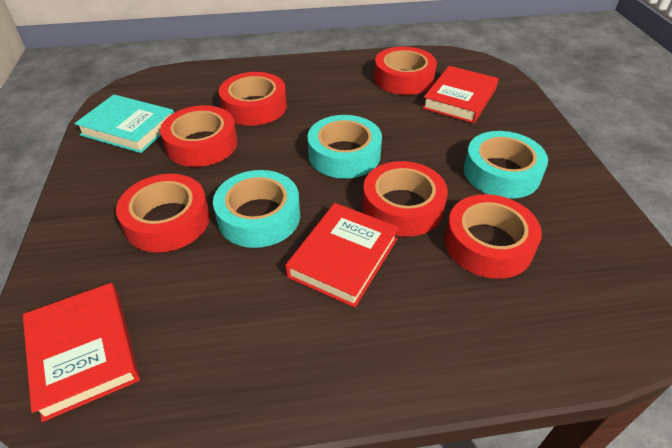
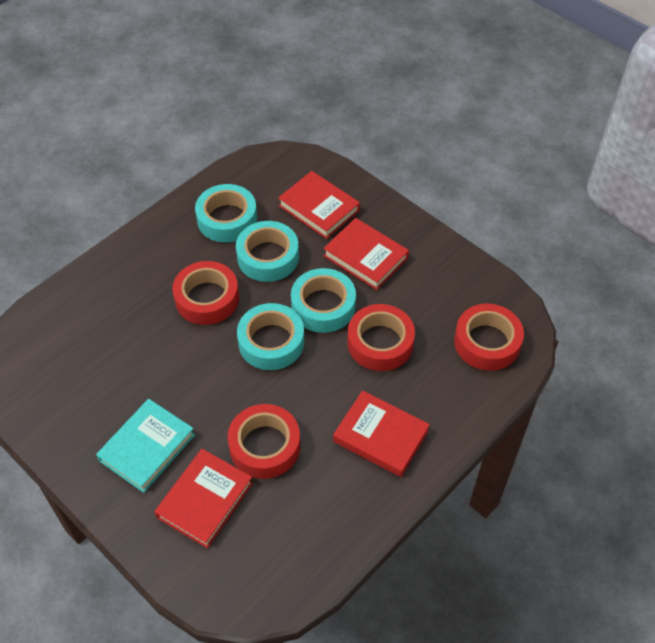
red book: [23,283,140,422] [285,203,399,308] [422,66,498,123] = 3 -> [155,449,253,548] [278,171,360,239] [324,218,409,290] [333,390,430,477] = 4
red tape: [116,174,210,253] [160,105,238,167] [219,72,287,126] [363,161,448,237] [374,47,437,95] [445,194,542,279] = 6 -> [172,261,239,325] [227,404,300,479] [347,304,415,371] [454,304,524,371] = 4
turquoise tape: [213,170,300,248] [308,115,382,179] [464,131,548,199] = 3 -> [195,184,257,242] [236,221,299,282] [237,303,304,370] [291,268,356,333] = 4

